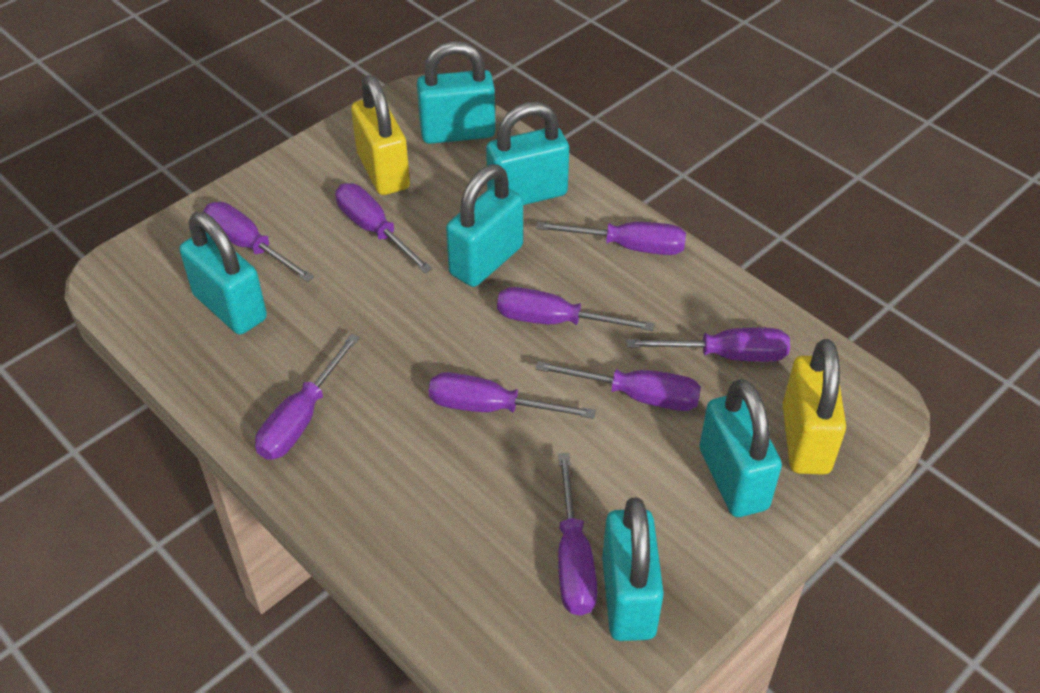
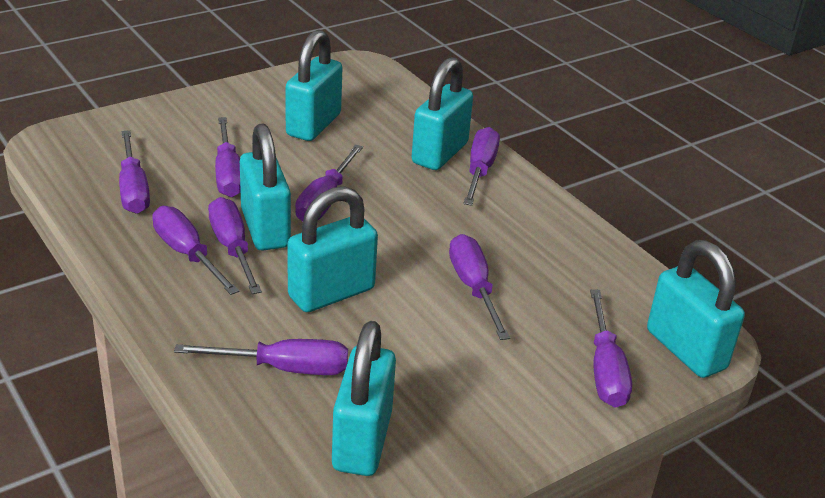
yellow padlock: [351,75,410,195] [782,339,846,475] = 2 -> none = 0

